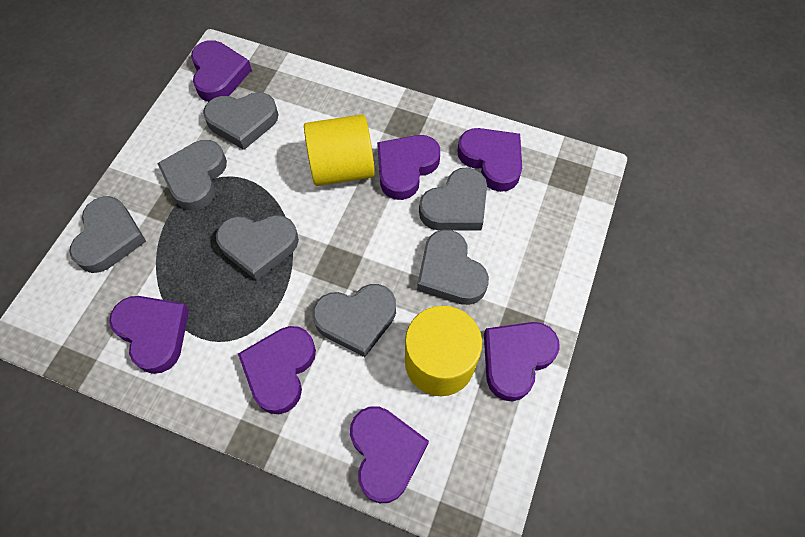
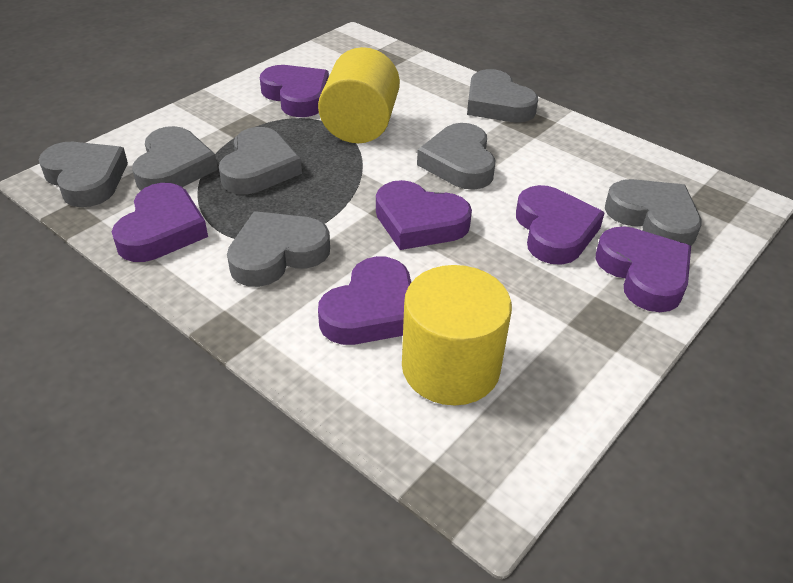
purple heart: [109,296,189,374] [191,40,252,102] [238,326,316,414] [350,406,429,503] [377,135,440,200] [457,128,522,192] [484,322,559,401] = 7 -> [112,183,208,262] [260,65,329,117] [318,256,411,345] [376,180,472,250] [516,185,605,265] [596,226,691,312] = 6

